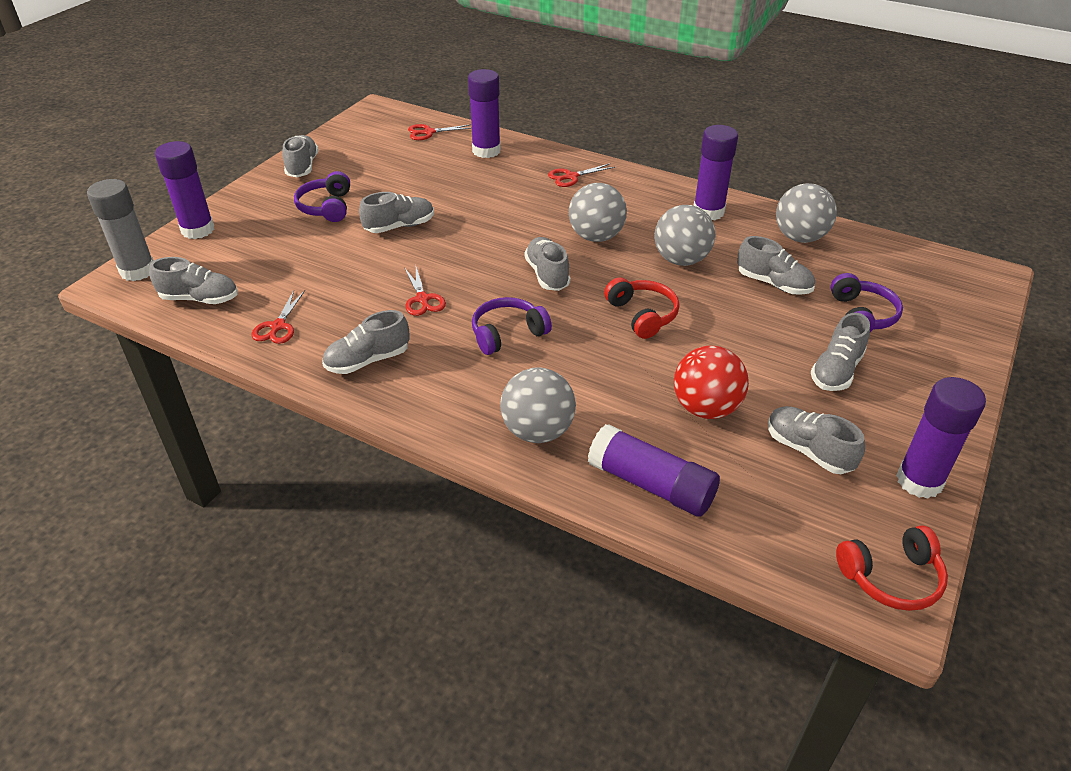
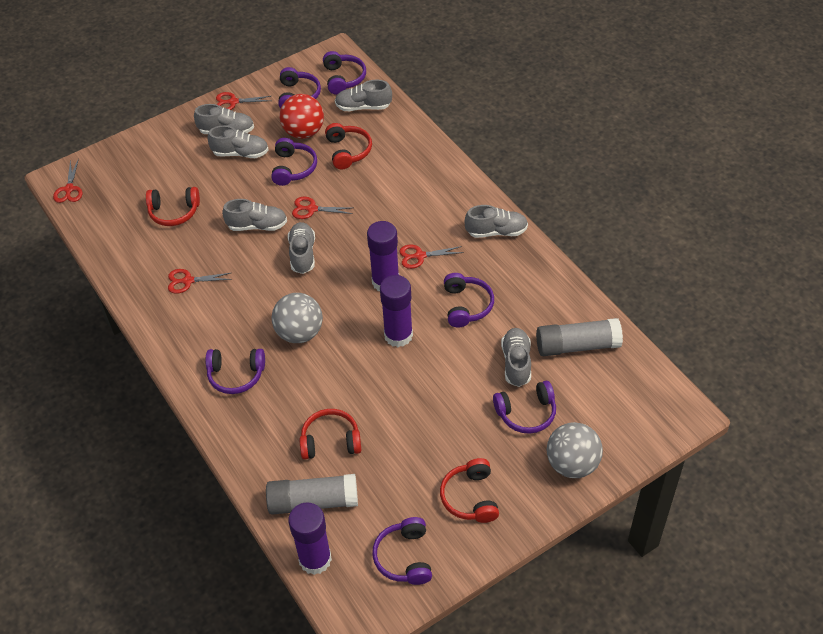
grey ball: [500,368,576,443] [569,183,627,242] [654,205,716,266] [776,183,837,243] = 4 -> [272,293,323,343] [547,422,603,478] = 2
grey glue stick: [87,179,154,281] = 1 -> [266,474,358,515] [536,318,623,356] = 2
grey shoe: [149,257,238,304] [282,135,319,177] [322,310,410,374] [359,192,434,233] [524,237,570,291] [737,236,815,295] [768,406,865,474] [811,313,870,391] = 8 -> [194,104,254,134] [208,126,269,158] [222,199,287,231] [288,222,315,274] [335,80,392,111] [465,205,528,238] [501,328,531,387] = 7
purple glue stick: [155,141,214,239] [468,69,501,158] [588,424,720,517] [694,125,738,220] [896,377,986,499] = 5 -> [288,502,332,575] [367,221,399,291] [380,275,413,347] = 3
purple headphones: [294,171,350,222] [472,297,552,355] [831,273,903,332] = 3 -> [205,349,265,394] [271,138,317,186] [278,67,321,109] [323,51,366,95] [372,517,432,585] [444,273,494,327] [493,381,556,434] = 7
red headphones: [604,277,679,339] [836,526,948,611] = 2 -> [146,187,200,226] [300,409,361,459] [325,123,372,170] [440,458,499,523] = 4
red scissors: [252,290,305,344] [405,267,446,316] [408,124,472,140] [548,163,615,187] = 4 -> [53,158,82,203] [168,269,232,294] [216,92,271,110] [292,197,352,219] [399,245,464,269] = 5

